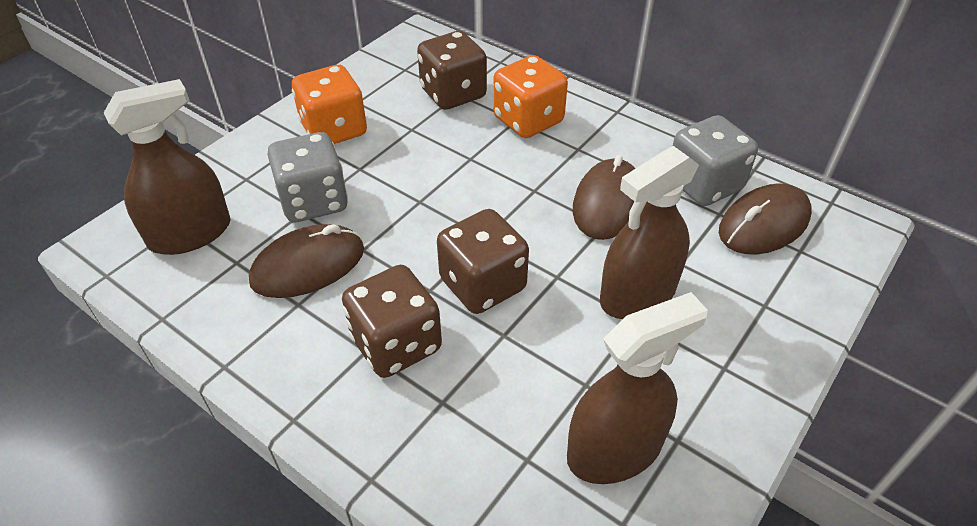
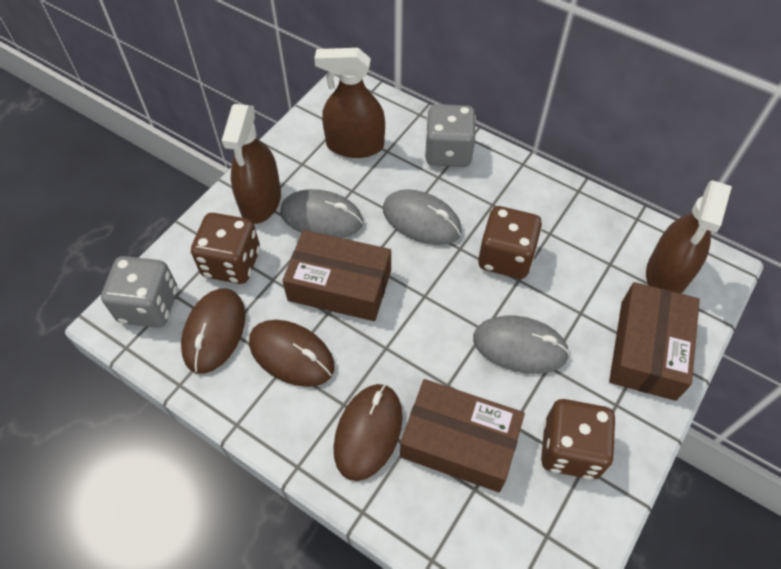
brown box: none = 0 -> [282,230,391,321] [400,379,525,492] [609,282,700,401] = 3
grey mouse: none = 0 -> [280,189,363,238] [383,189,462,245] [473,316,570,374] = 3
orange dice: [292,65,367,144] [493,55,568,138] = 2 -> none = 0

